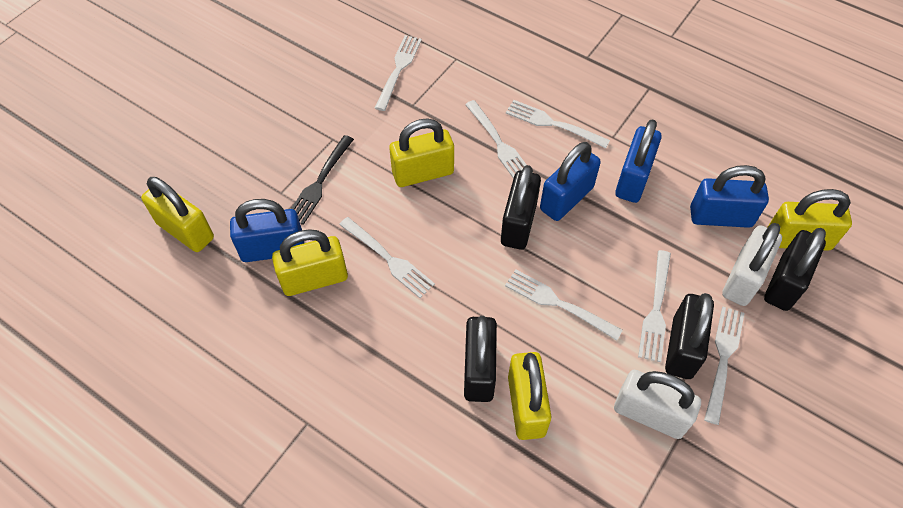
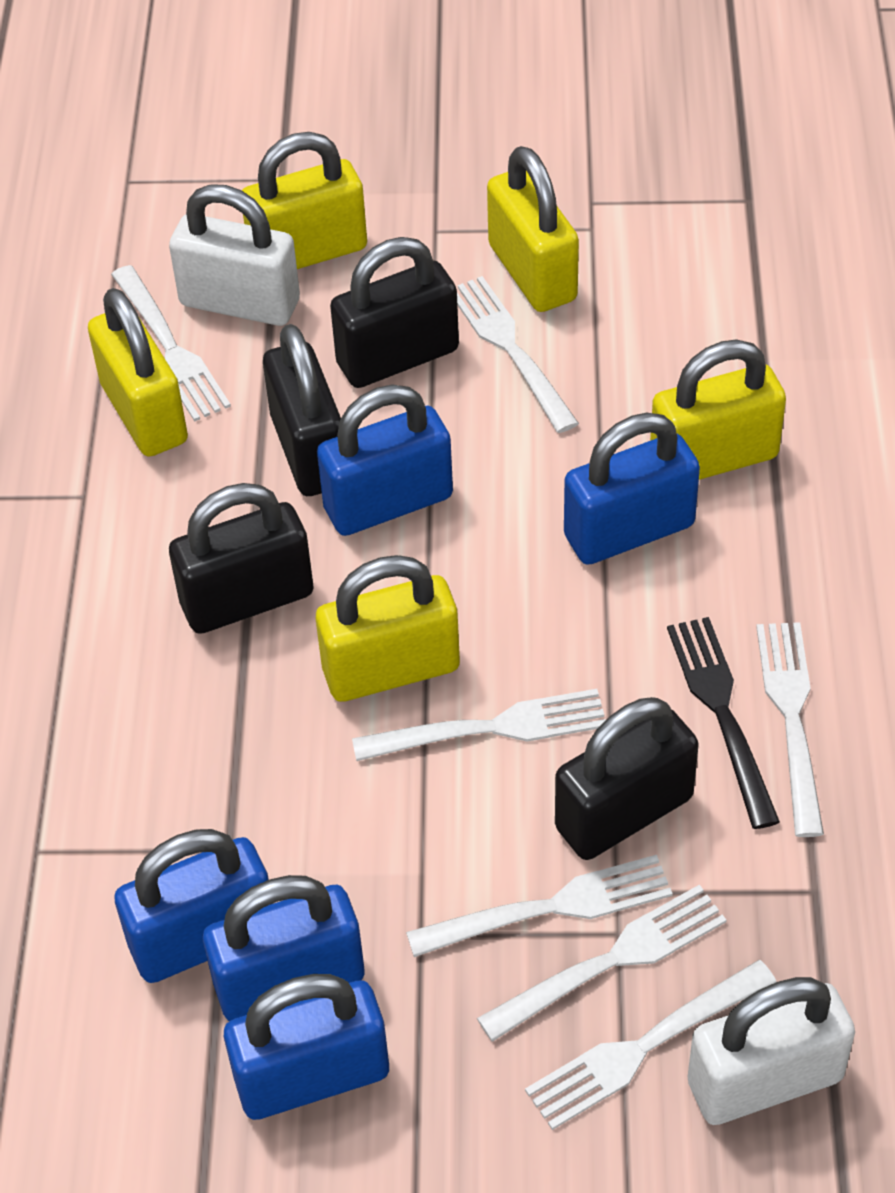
blue padlock: [230,199,304,262] [540,142,601,221] [615,119,662,203] [690,165,769,228] = 4 -> [114,829,271,983] [203,875,365,1021] [224,974,389,1120] [317,385,453,536] [564,413,700,565] = 5

